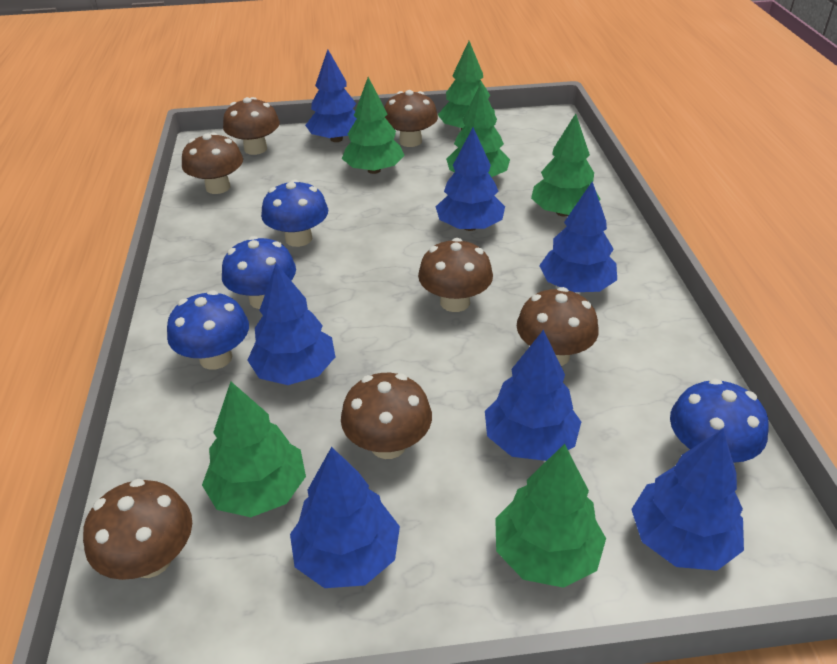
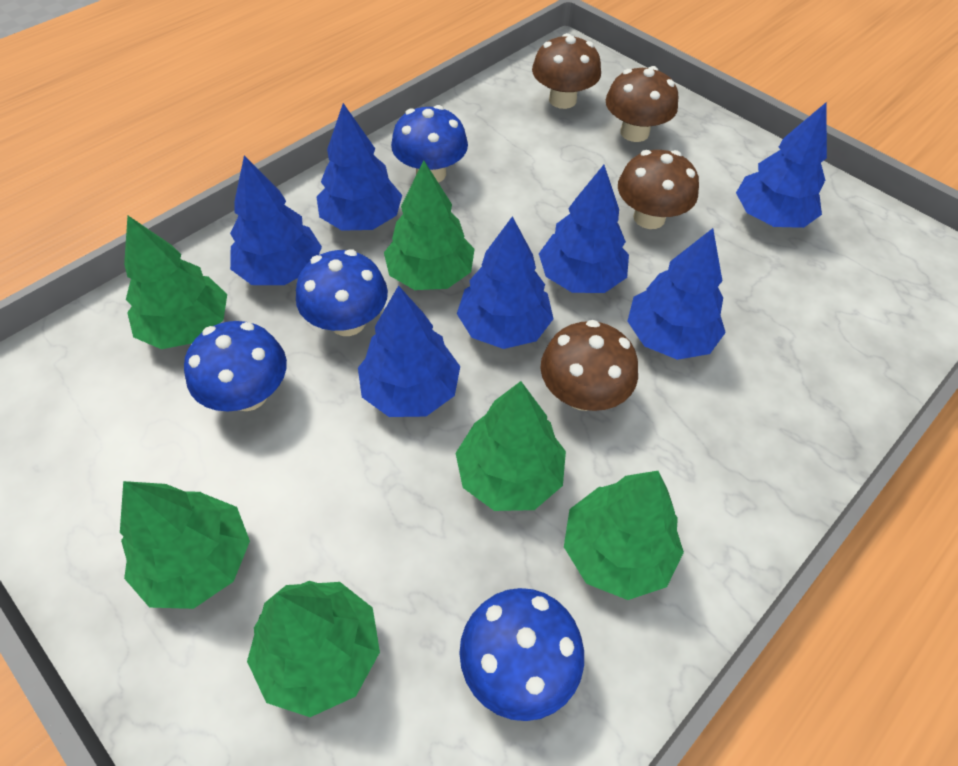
brown mushroom: [83,479,192,580] [182,132,243,194] [223,97,280,155] [341,373,432,459] [384,90,438,147] [418,238,493,312] [517,287,599,366] = 7 -> [532,33,601,109] [540,320,638,411] [606,66,678,142] [618,150,699,229] = 4

